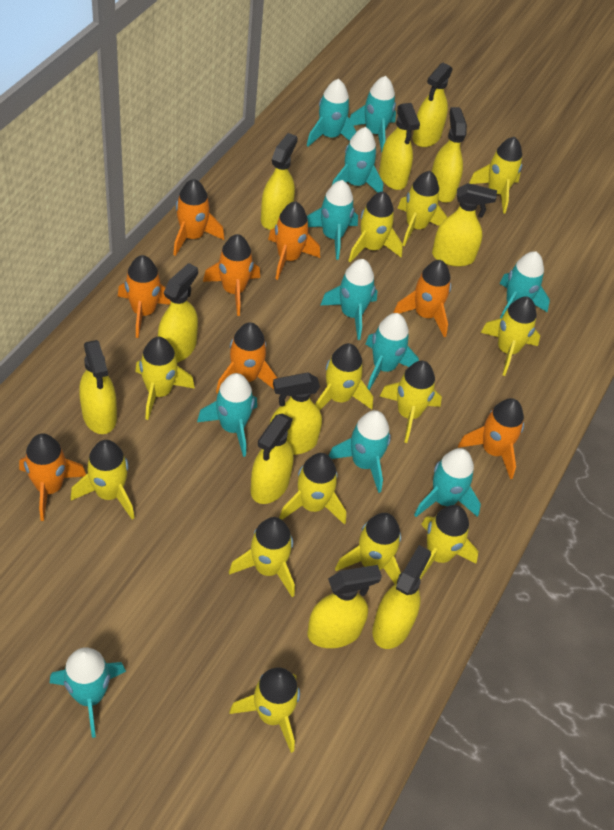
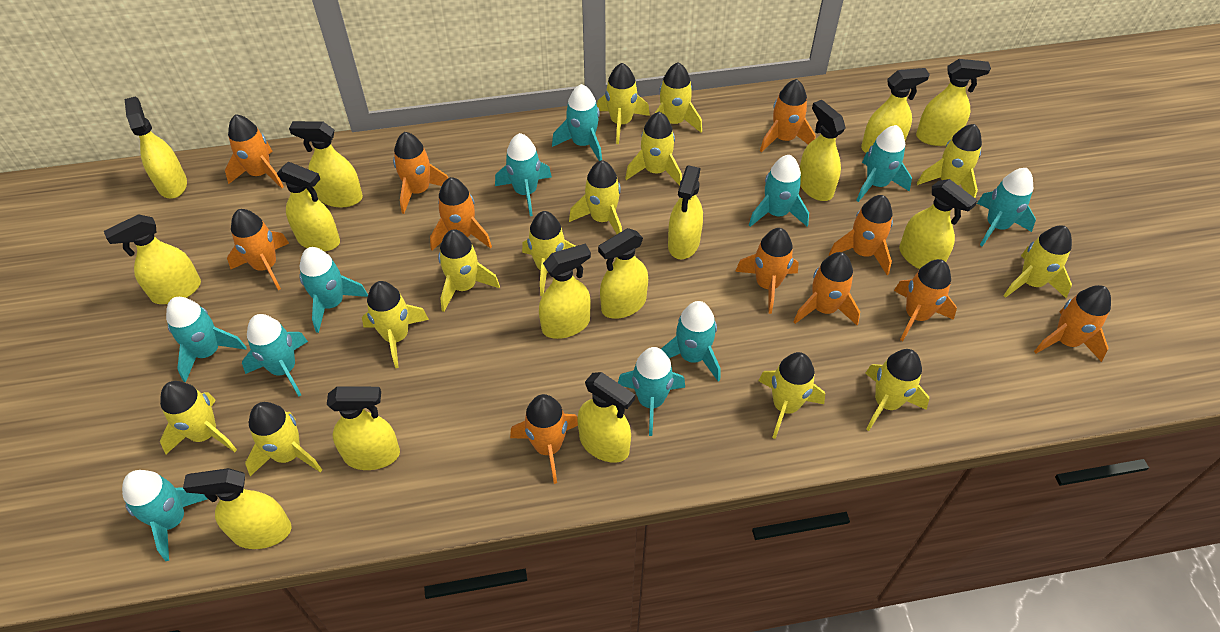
orange rocket: [19,433,86,521] [118,255,171,338] [173,179,224,256] [203,234,260,316] [216,322,277,394] [268,201,320,280] [393,260,451,337] [458,398,524,479] = 8 -> [225,114,284,188] [227,209,289,290] [393,132,448,214] [430,177,492,251] [510,394,578,484] [735,228,799,314] [760,79,815,152] [793,252,860,325] [829,195,893,275] [894,259,957,341] [1034,285,1111,362] = 11
yellow spray bottle: [79,340,117,434] [158,263,198,363] [251,413,293,504] [261,133,298,230] [270,372,322,455] [307,565,382,648] [372,545,431,649] [379,103,420,190] [412,63,453,147] [432,107,467,203] [432,183,497,267] = 11 -> [104,214,201,304] [125,96,187,198] [183,468,292,549] [277,161,340,251] [289,121,363,208] [327,386,400,470] [539,243,591,339] [577,372,635,463] [598,228,648,319] [668,165,703,259] [800,100,845,201] [861,68,930,153] [899,179,978,269] [916,59,991,146] = 14

